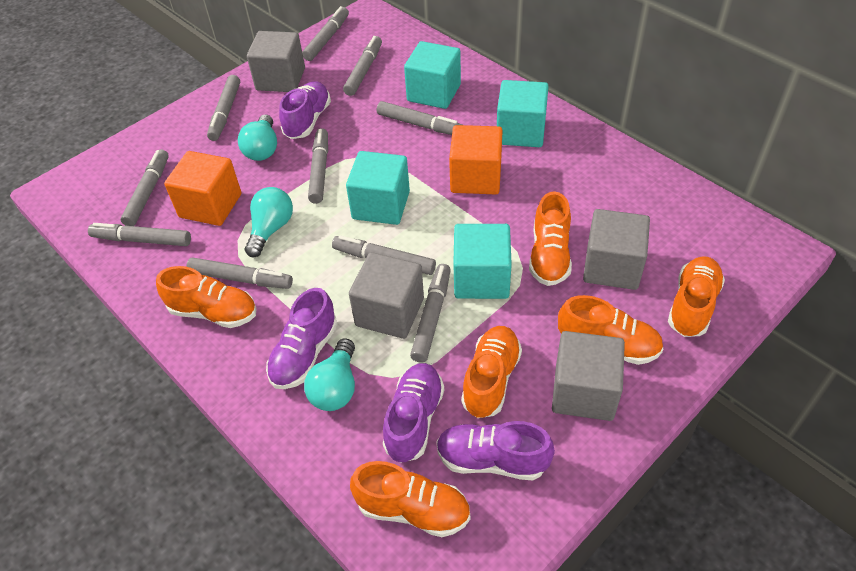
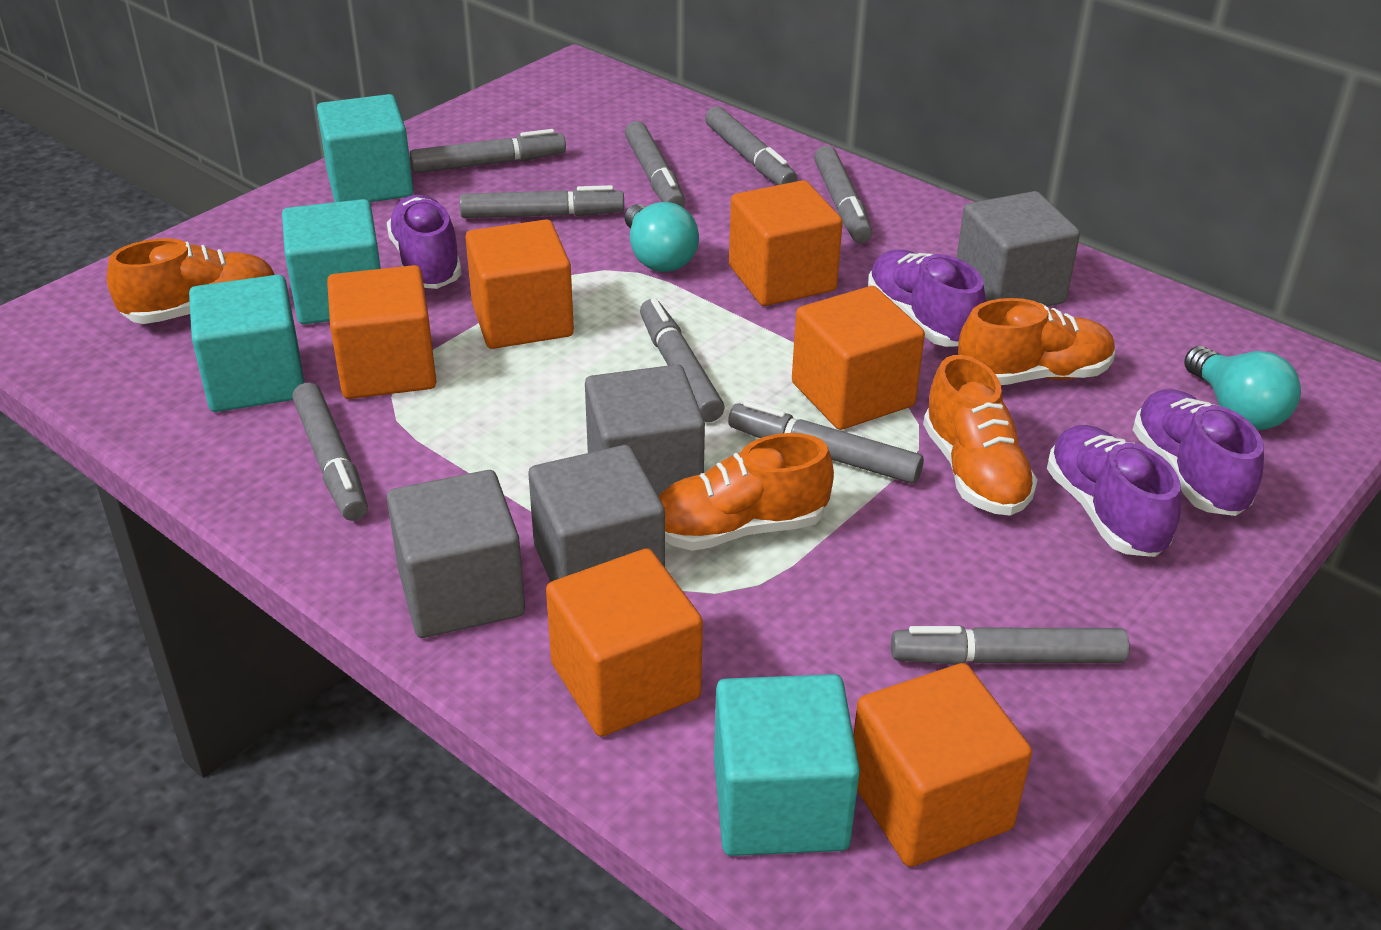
grey marker: [88,223,191,246] [120,149,169,226] [186,257,293,289] [207,75,240,141] [302,6,349,61] [308,128,328,204] [332,235,436,275] [343,36,382,96] [377,101,462,135] [410,264,451,363] = 10 -> [292,382,368,521] [410,129,566,173] [459,185,624,218] [625,121,685,207] [640,298,725,422] [705,106,797,185] [728,401,924,484] [814,146,872,243] [891,625,1130,665] = 9
orange cube: [164,151,241,226] [449,125,503,195] = 2 -> [327,265,436,399] [465,219,574,349] [546,548,703,736] [729,180,843,306] [792,286,925,430] [853,663,1032,867] = 6
orange shoe: [156,266,257,328] [350,461,470,537] [461,326,522,418] [529,191,572,286] [558,295,663,365] [668,256,725,337] = 6 -> [107,238,275,324] [658,433,834,551] [923,355,1038,516] [958,298,1115,385] = 4
turquoise light bulb: [238,114,277,161] [245,187,293,257] [304,338,355,411] = 3 -> [625,202,699,272] [1184,346,1301,430] = 2

